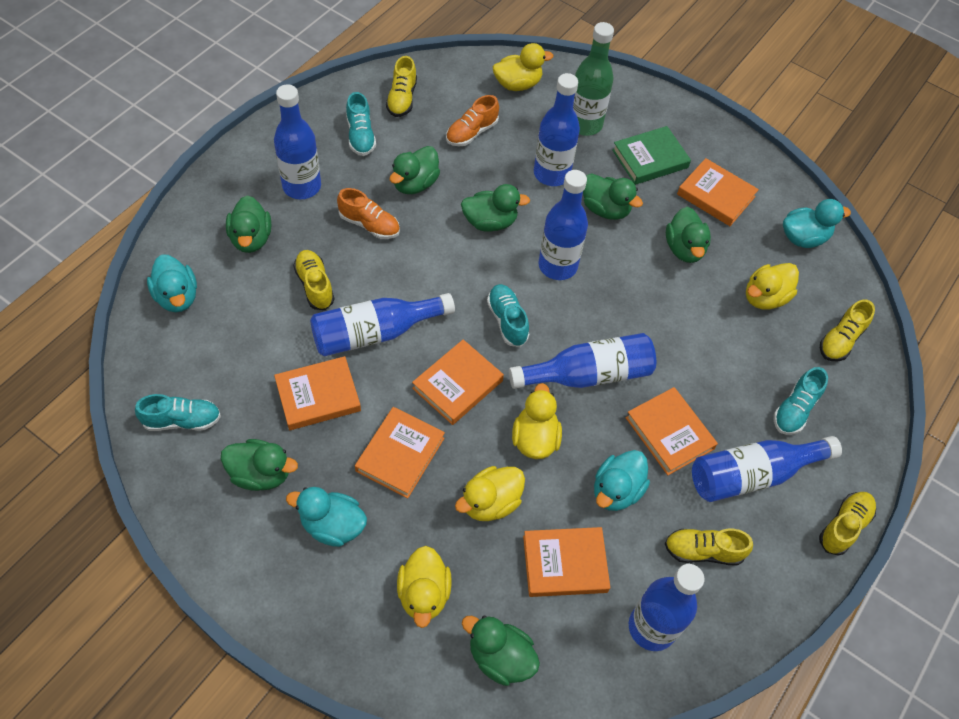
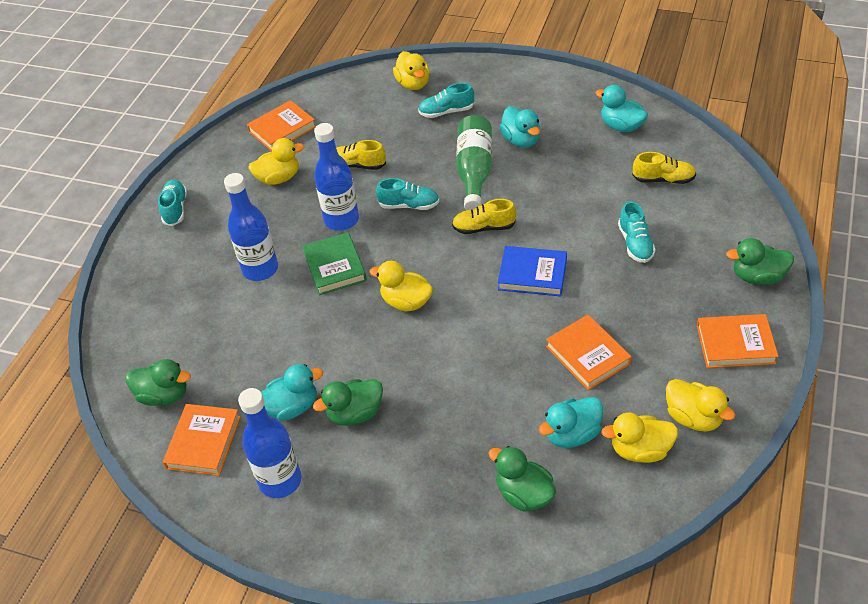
blue book: none = 0 -> [498,246,567,296] = 1
blue bottle: [274,84,321,199] [310,293,455,356] [509,333,656,389] [534,73,580,186] [538,170,588,280] [629,564,705,651] [692,436,842,502] = 7 -> [224,173,278,281] [238,388,301,498] [314,123,359,231] = 3
green duck: [221,439,298,491] [226,195,271,253] [390,146,440,194] [461,184,530,232] [462,616,540,686] [583,173,643,220] [666,207,711,263] = 7 -> [126,359,191,406] [313,379,383,426] [488,446,556,512] [726,238,794,285] = 4
orange book: [274,356,361,430] [355,407,445,499] [412,339,504,425] [523,527,610,597] [625,387,718,475] [677,158,759,226] = 6 -> [163,404,241,476] [247,100,316,151] [546,315,632,390] [697,314,779,368] = 4
orange shoe: [337,188,400,239] [446,95,499,146] = 2 -> none = 0
yellow shoe: [293,250,335,310] [386,56,417,117] [665,529,753,566] [819,492,876,556] [820,299,875,361] = 5 -> [336,140,386,170] [452,199,516,234] [633,152,696,184] = 3

